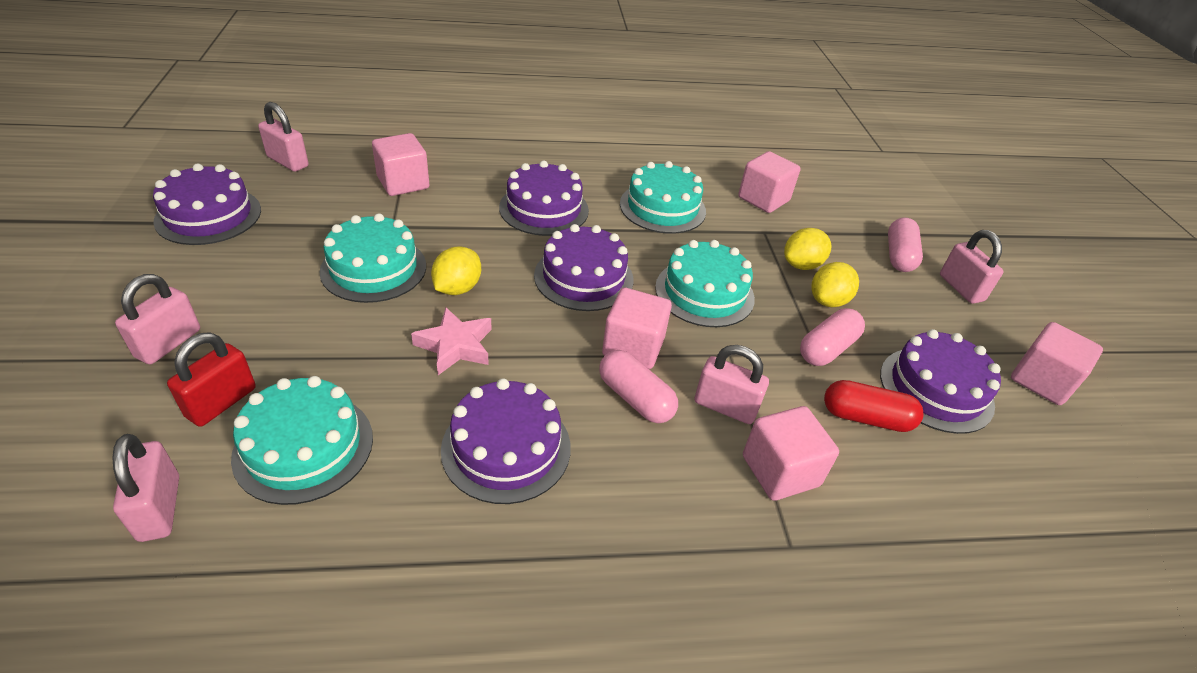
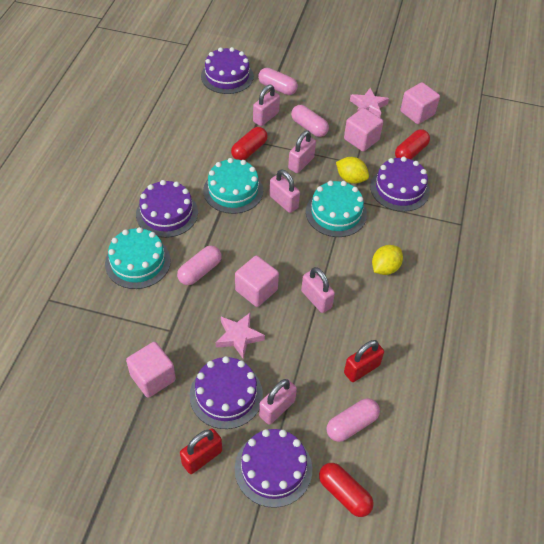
pink capsule: [599,350,678,423] [800,308,865,366] [888,218,923,272] = 3 -> [177,246,222,285] [258,68,298,95] [291,105,329,137] [326,398,380,442] = 4
pink cube: [372,133,429,196] [602,288,672,369] [738,151,800,213] [743,406,839,501] [1011,322,1103,405] = 5 -> [126,342,176,398] [235,255,279,307] [344,108,383,152] [400,82,440,124] = 4
pink star: [411,307,492,375] = 1 -> [216,312,265,359] [350,88,389,118] = 2
red capsule: [824,380,924,432] = 1 -> [231,127,268,160] [319,463,374,517] [395,129,430,159] = 3
red padlock: [167,332,256,427] = 1 -> [180,428,222,474] [344,340,384,382] = 2
turquoise cake: [231,376,373,505] [319,213,426,303] [620,161,706,234] [655,240,755,327] = 4 -> [105,227,171,289] [203,158,263,214] [306,181,367,237] = 3
yellow lemon: [431,246,481,295] [784,228,832,270] [811,262,859,307] = 3 -> [336,157,369,184] [372,245,403,275] = 2

